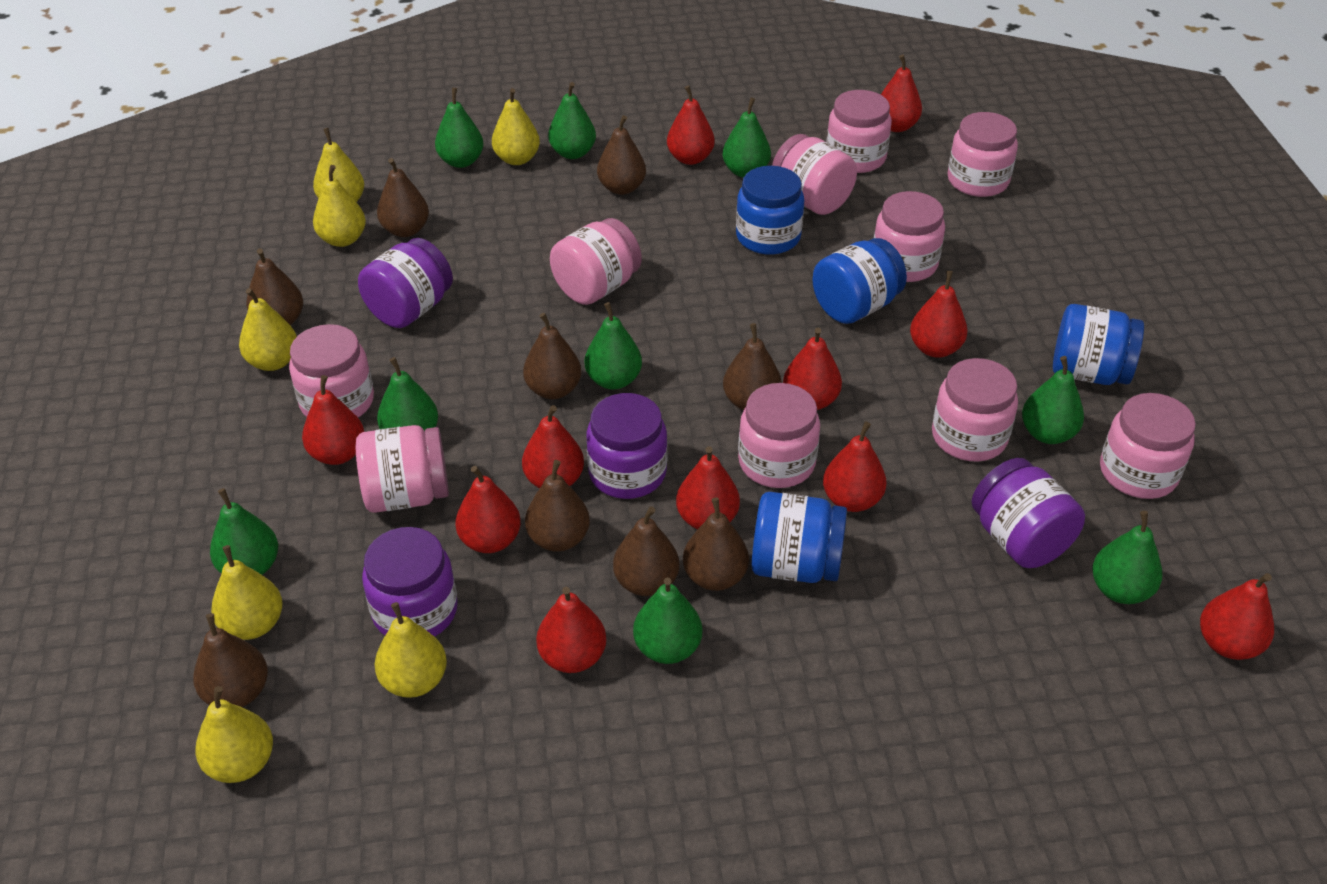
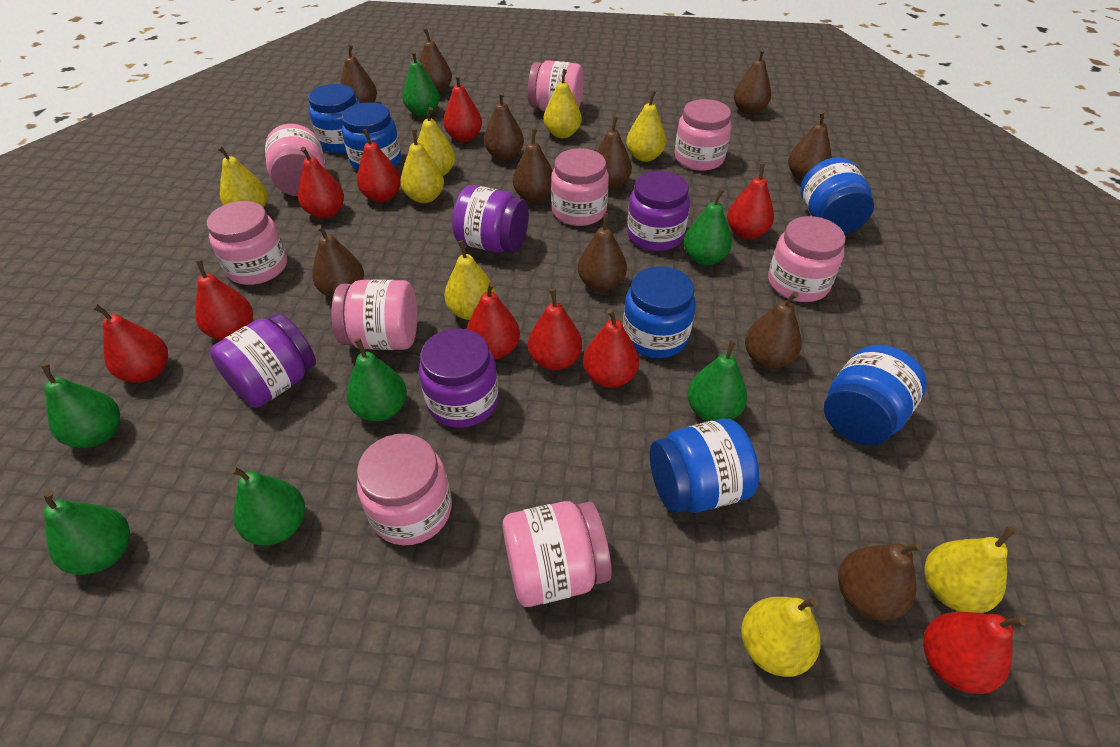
blue jar: [736,166,804,255] [752,492,847,583] [813,238,907,324] [1053,304,1144,385] = 4 -> [308,84,360,153] [342,102,401,171] [623,266,696,358] [650,419,759,513] [801,157,874,234] [824,345,927,445] = 6
brown pear: [193,613,268,707] [246,248,303,325] [377,158,429,237] [523,313,581,399] [525,460,590,552] [597,115,646,195] [613,506,679,596] [683,498,749,591] [723,323,782,410] = 9 -> [312,225,364,298] [340,44,377,103] [419,28,452,94] [484,92,524,161] [513,129,553,203] [578,213,627,292] [596,116,632,189] [734,49,771,115] [745,292,802,369] [788,111,832,181] [838,542,923,621] = 11
green pear: [210,488,278,575] [377,357,438,431] [435,88,484,168] [548,82,596,159] [585,302,642,390] [633,577,702,664] [722,97,771,178] [1022,356,1084,444] [1092,511,1162,604] = 9 -> [41,363,120,448] [43,490,130,575] [230,466,305,546] [346,338,407,421] [402,50,440,117] [684,189,732,266] [687,340,747,421] = 7
pink jar: [289,324,374,417] [356,425,449,513] [550,218,642,305] [738,383,820,488] [772,134,857,215] [826,90,892,173] [874,191,945,282] [932,358,1018,462] [947,112,1018,197] [1100,393,1196,499] = 10 -> [207,201,287,285] [265,124,325,196] [331,279,417,350] [357,434,452,545] [503,501,612,607] [528,60,584,111] [551,148,609,226] [674,99,732,171] [768,216,845,302] = 9
red pear: [302,375,364,465] [455,466,521,553] [522,405,584,489] [536,587,606,673] [667,85,715,165] [676,446,740,529] [783,328,842,410] [823,422,886,512] [881,54,922,132] [910,271,967,358] [1200,573,1274,660] = 11 -> [92,304,168,383] [195,260,253,340] [298,147,344,219] [357,129,401,202] [443,74,482,142] [467,282,520,359] [528,289,582,370] [583,309,639,388] [727,163,774,239] [923,612,1027,694] = 10
yellow pear: [195,686,273,783] [211,545,283,640] [239,288,297,371] [313,128,364,202] [313,165,366,247] [375,602,447,698] [492,88,540,165] = 7 -> [217,146,267,208] [401,130,444,203] [417,107,455,176] [444,240,496,320] [543,69,582,138] [626,91,666,162] [741,597,821,677] [925,526,1016,613] = 8

